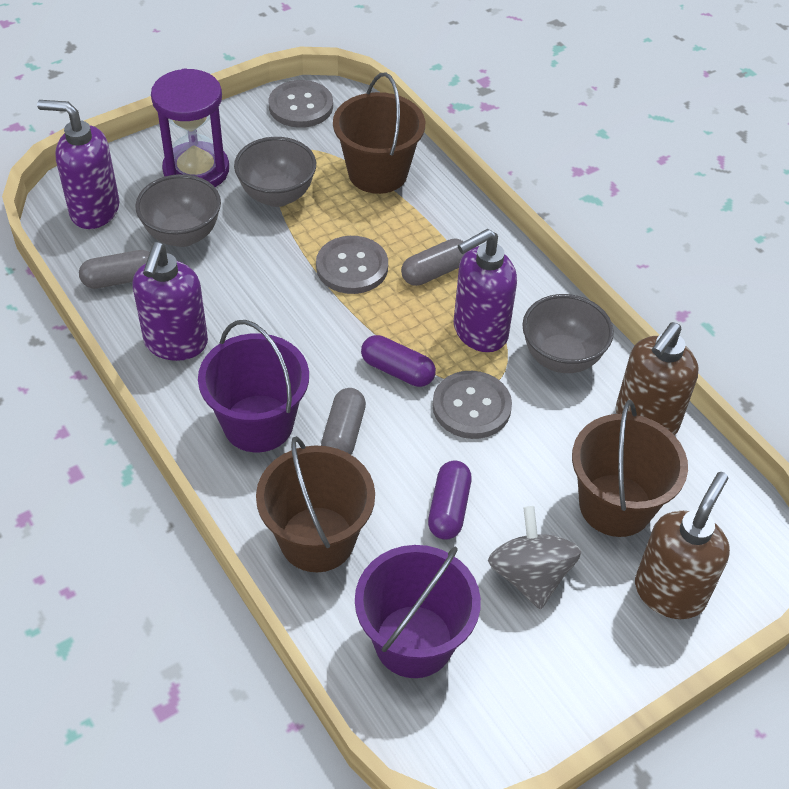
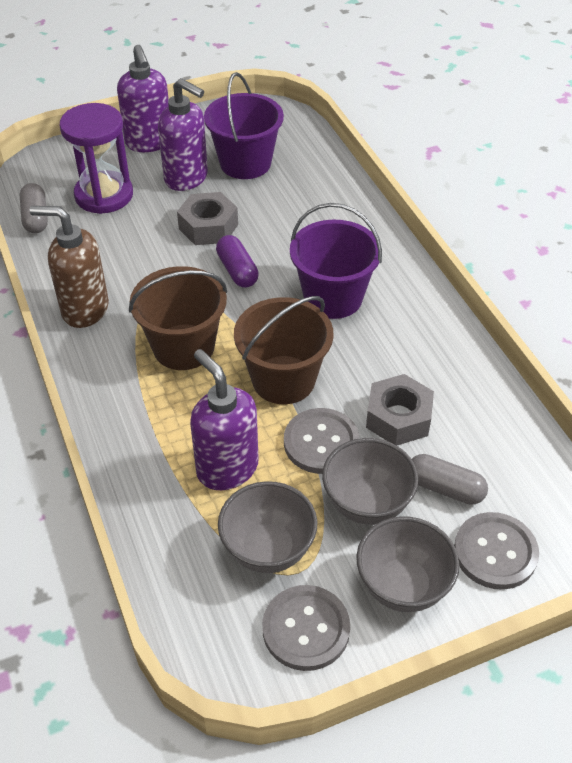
brown bucket: [256,436,375,572] [333,72,425,194] [572,400,688,537] = 3 -> [129,266,227,370] [234,296,334,404] = 2
brown soap dispenser: [616,322,699,435] [635,472,730,619] = 2 -> [30,206,109,328] = 1
grey capsule: [79,250,150,289] [321,388,366,455] [401,238,465,286] = 3 -> [20,183,48,233] [412,454,488,505] = 2
grey nut: none = 0 -> [177,192,238,245] [366,374,434,446] = 2
grey spinning top: [488,506,581,609] = 1 -> none = 0
purple capsule: [361,335,436,387] [428,460,472,540] = 2 -> [216,235,259,288] = 1

